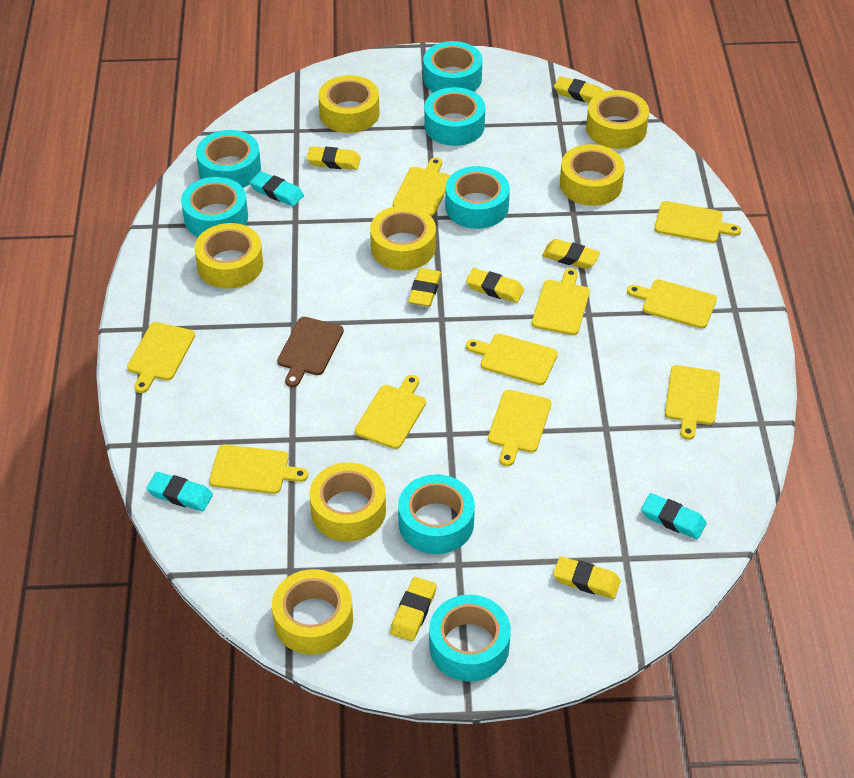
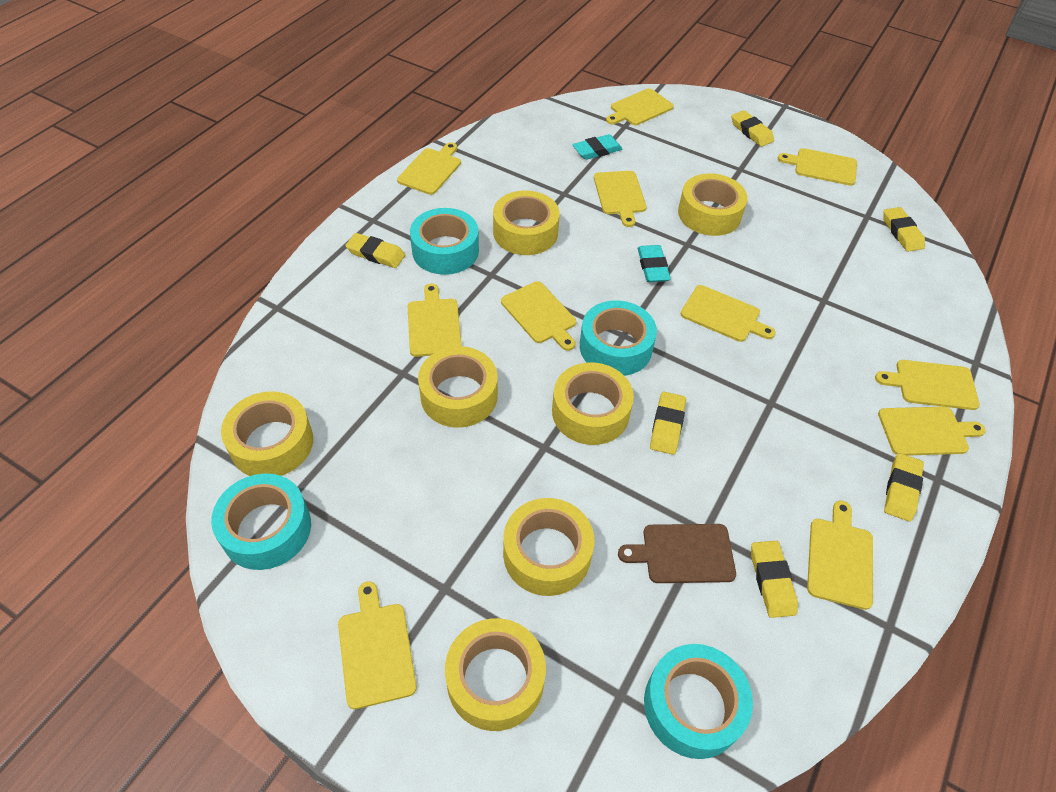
turquoise eraser: [146,472,213,511] [250,171,304,206] [641,493,706,539] = 3 -> [572,134,623,160] [638,245,671,282] = 2
turquoise tape: [181,177,248,237] [196,130,261,188] [398,474,475,554] [423,41,482,93] [424,87,485,146] [429,595,511,682] [445,166,510,229] = 7 -> [211,474,311,570] [410,208,479,275] [580,300,657,376] [644,644,753,759] = 4
yellow cutting board: [127,322,195,393] [209,445,308,494] [355,375,426,449] [393,157,450,216] [466,333,558,385] [488,390,551,466] [532,268,590,335] [627,279,717,329] [654,201,741,243] [665,365,720,440] = 10 -> [338,581,417,709] [397,142,461,195] [408,283,462,357] [501,281,576,351] [594,171,646,227] [606,88,674,125] [681,285,776,342] [778,148,857,186] [807,500,873,610] [875,360,980,410] [878,407,986,456] = 11
yellow eraser: [307,146,361,170] [390,577,437,641] [408,268,441,307] [466,268,524,303] [542,239,600,269] [553,556,621,599] [554,76,604,102] = 7 -> [345,233,405,268] [650,392,686,455] [731,110,774,147] [751,541,798,618] [883,207,925,252] [884,453,924,522] = 6

